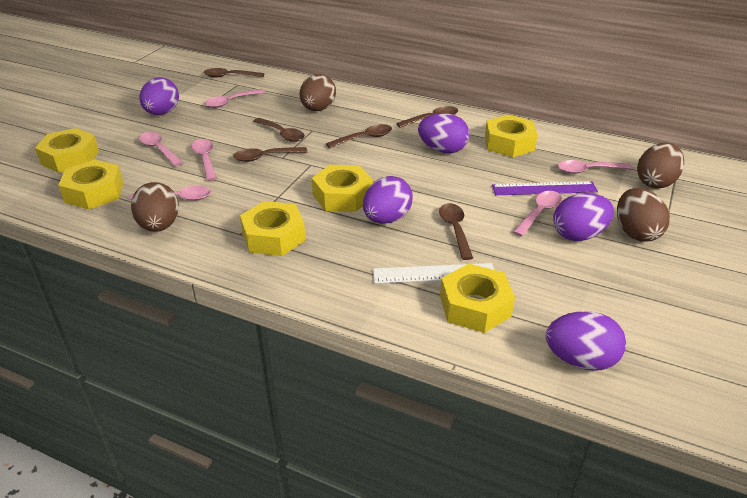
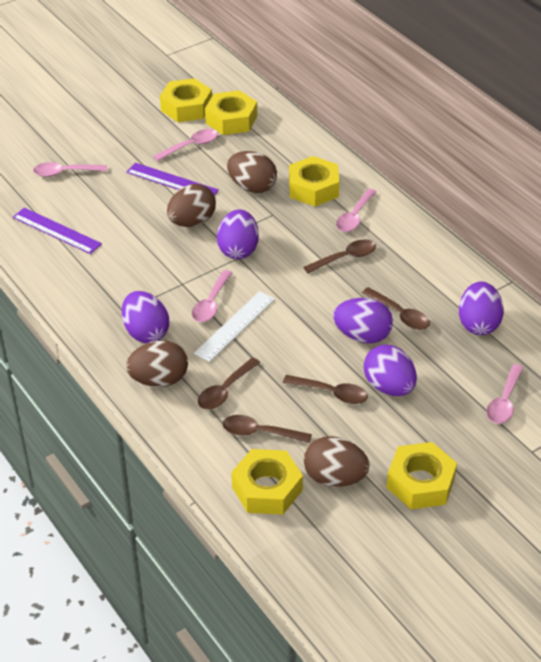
brown spoon: [204,68,264,78] [233,147,307,162] [254,118,305,142] [326,124,392,148] [396,106,458,128] [439,203,473,260] = 6 -> [198,357,260,410] [222,415,312,443] [283,375,368,404] [304,239,376,273] [362,287,430,330] = 5
pink spoon: [130,186,211,201] [139,132,183,166] [191,139,217,181] [205,89,265,108] [513,191,562,237] [558,160,632,174] = 6 -> [33,162,107,177] [153,129,218,161] [192,270,232,322] [336,189,377,232] [486,364,523,424] = 5
purple ruler: [492,181,598,195] = 1 -> [13,208,102,254] [126,163,219,196] = 2
yellow nut: [35,128,99,173] [58,160,124,209] [240,201,306,256] [312,165,373,212] [440,264,515,333] [485,115,538,157] = 6 -> [160,78,212,122] [205,90,257,135] [231,449,303,515] [289,156,339,206] [386,442,457,509] = 5

